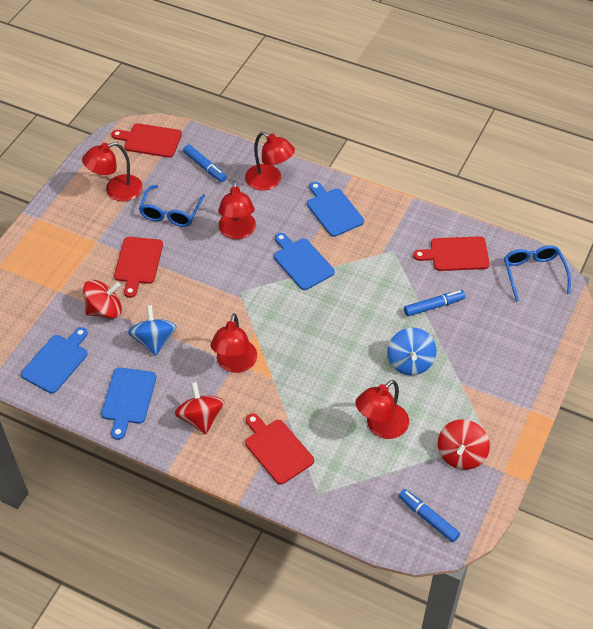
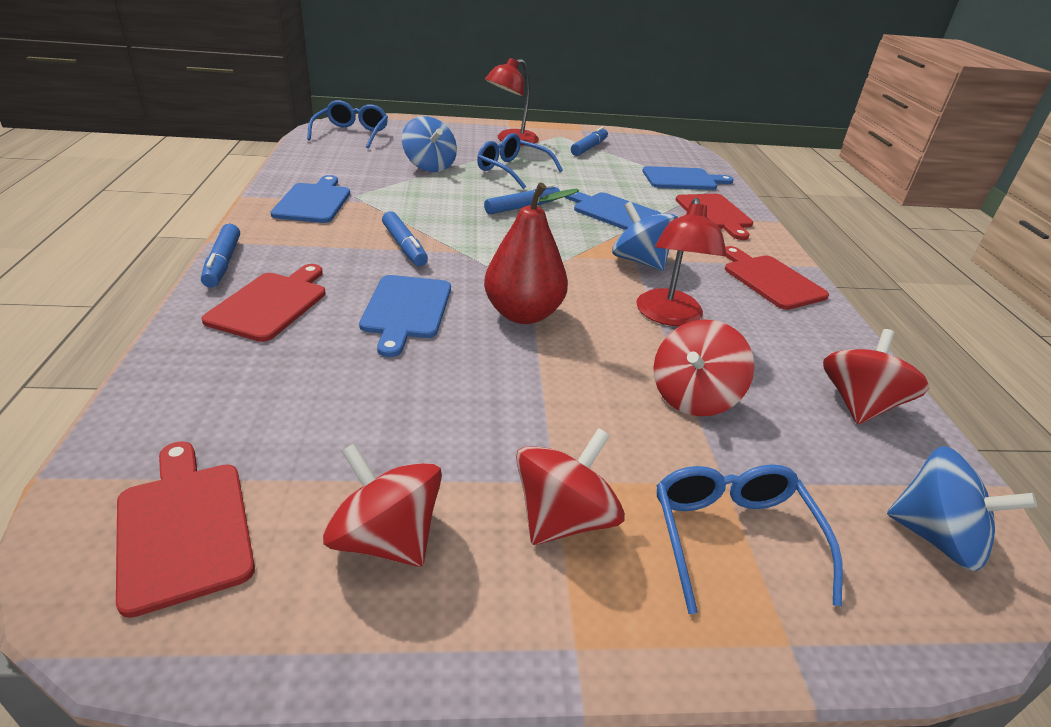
blue glasses: [139,185,205,227] [504,245,571,301] = 2 -> [307,100,388,148] [477,133,563,189] [657,464,843,614] = 3
blue marker: [183,145,227,182] [399,489,460,542] [404,290,465,317] = 3 -> [201,224,240,288] [382,211,428,266] [484,184,560,214] [571,126,608,156] = 4
blue spinning top: [128,305,177,356] [387,328,437,376] = 2 -> [402,116,457,172] [612,201,678,271] [887,446,1037,571] = 3
red lamp: [82,142,143,201] [211,313,257,373] [218,180,256,239] [245,132,295,191] [355,380,409,439] = 5 -> [485,58,539,145] [636,198,727,326] = 2
red pear: none = 0 -> [484,182,579,324] = 1
red spinning top: [83,280,122,318] [175,382,224,434] [438,419,490,470] = 3 -> [323,443,442,567] [516,428,625,545] [653,319,754,416] [823,329,929,424] = 4

